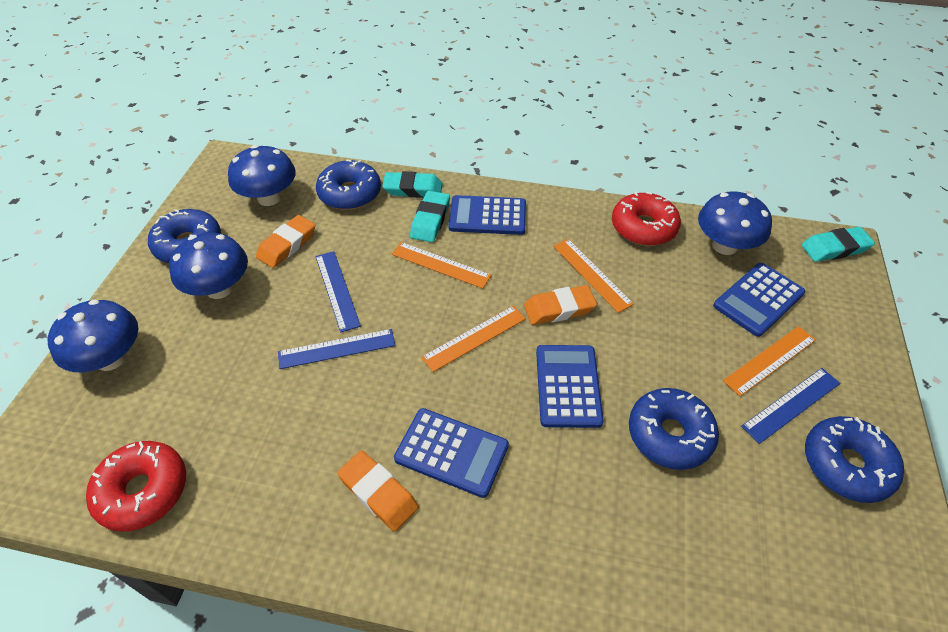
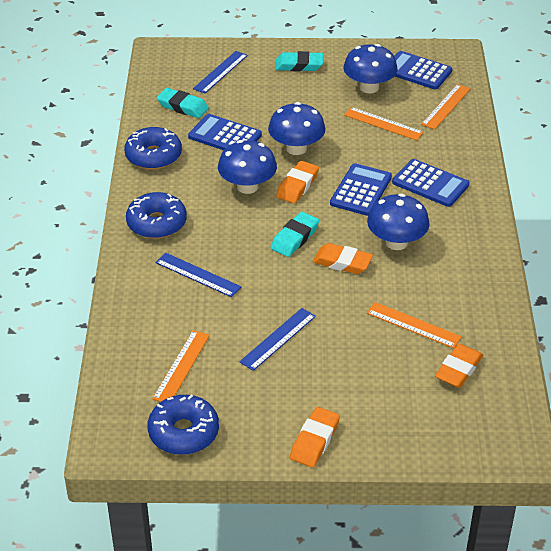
blue donut: [148,209,221,263] [316,160,381,210] [629,388,719,470] [805,416,904,503] = 4 -> [124,127,182,170] [126,192,187,239] [147,394,219,455] = 3
orange eraser: [256,215,315,268] [337,451,419,532] [524,285,597,325] = 3 -> [276,161,319,204] [290,407,340,468] [313,243,373,274] [435,344,483,388] = 4
red donut: [86,441,186,532] [612,192,681,246] = 2 -> none = 0

